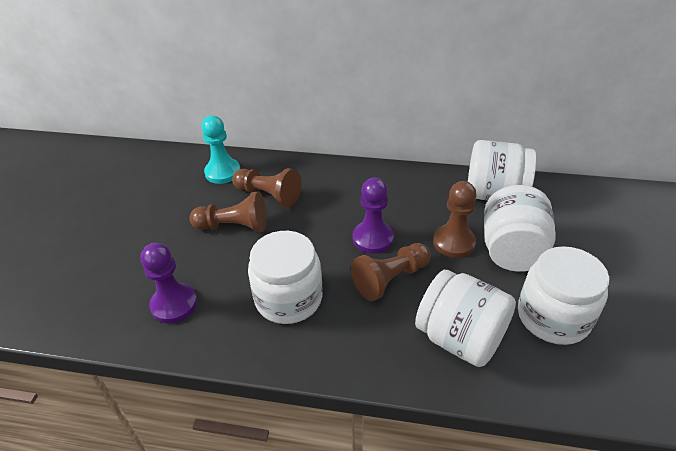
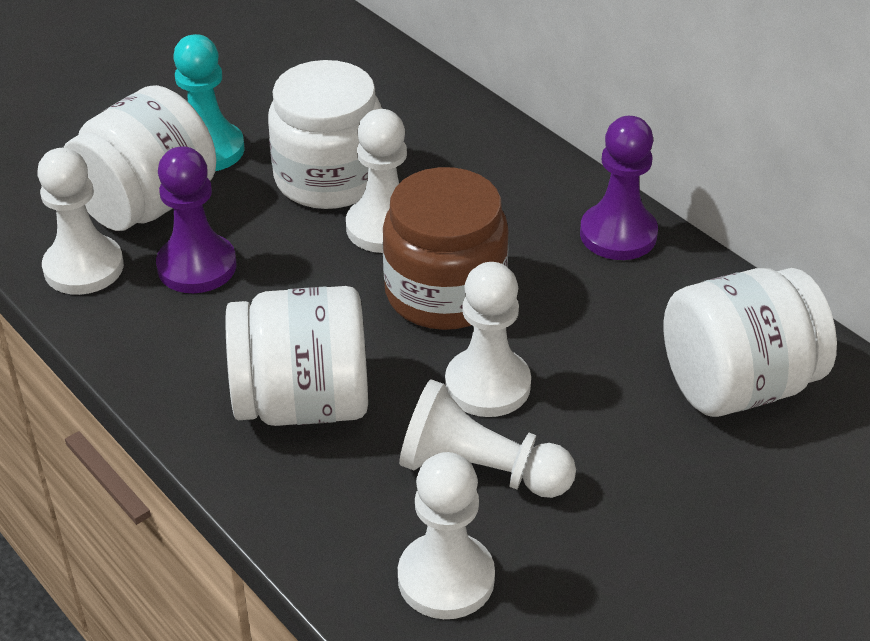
brown jar: none = 0 -> [382,167,509,330] = 1
brown pawn: [190,191,267,232] [232,168,302,207] [351,243,431,301] [433,181,477,258] = 4 -> none = 0
white jar: [248,231,322,324] [415,270,516,367] [468,140,536,200] [484,185,556,272] [518,246,609,345] = 5 -> [63,85,216,231] [226,286,368,426] [268,60,382,209] [664,268,837,417] = 4
white pawn: none = 0 -> [37,148,124,295] [346,109,407,253] [398,452,495,619] [399,379,576,498] [445,262,531,417] = 5

